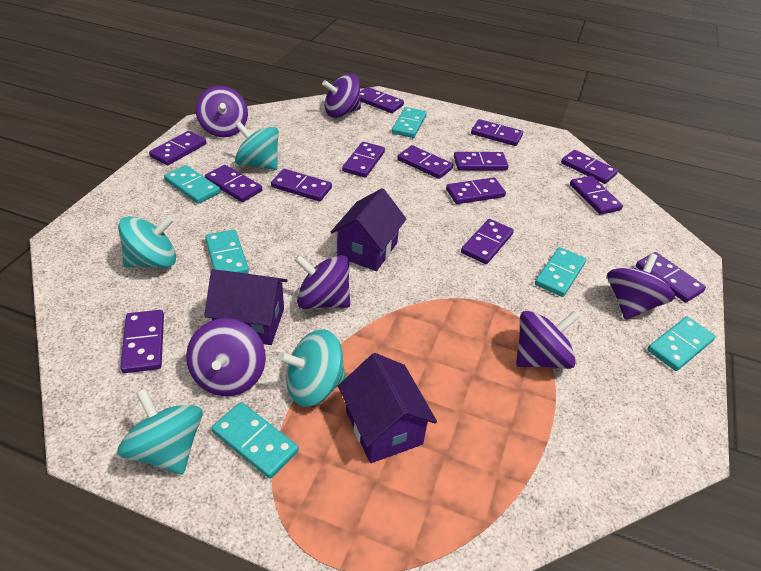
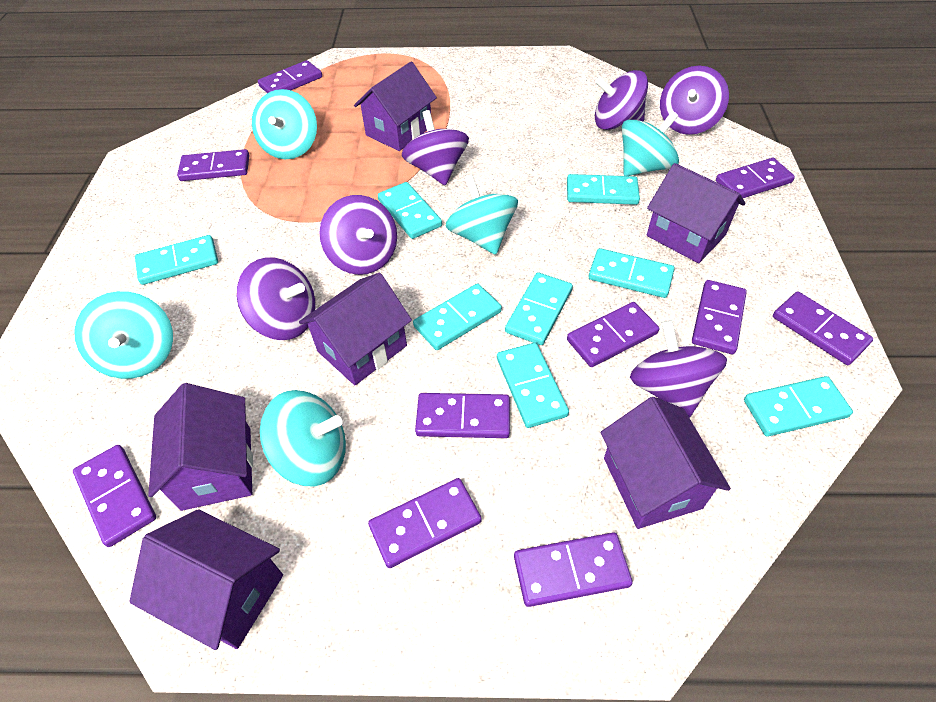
purple domino: [120,310,164,373] [149,131,206,165] [205,165,262,202] [271,169,332,201] [342,142,385,178] [360,87,404,113] [397,145,453,179] [446,177,506,204] [454,152,509,171] [461,219,514,264] [471,119,523,146] [561,150,618,184] [570,176,623,215] [636,252,706,303] = 14 -> [73,445,156,547] [177,149,249,181] [258,60,322,93] [368,478,481,568] [415,393,510,438] [514,532,632,607] [567,302,659,367] [692,280,747,354] [716,158,795,198] [773,291,873,365] = 10
purple house: [204,269,288,345] [331,188,406,271] [338,353,437,463] = 3 -> [129,509,283,650] [148,383,253,511] [299,273,412,385] [354,62,437,151] [601,397,731,529] [647,163,746,263] = 6
turquoise domino: [164,165,220,204] [205,230,249,274] [212,402,299,479] [392,107,427,138] [535,247,586,297] [647,316,716,371] = 6 -> [135,235,218,285] [378,182,442,239] [413,283,502,350] [497,343,569,428] [505,272,573,345] [567,174,640,205] [588,248,675,298] [744,376,853,437] = 8
turquoise spinning top: [117,388,203,475] [118,216,176,268] [235,122,279,170] [278,329,346,407] = 4 -> [74,291,173,379] [252,89,317,159] [260,390,346,486] [445,174,518,255] [622,111,679,176] = 5

